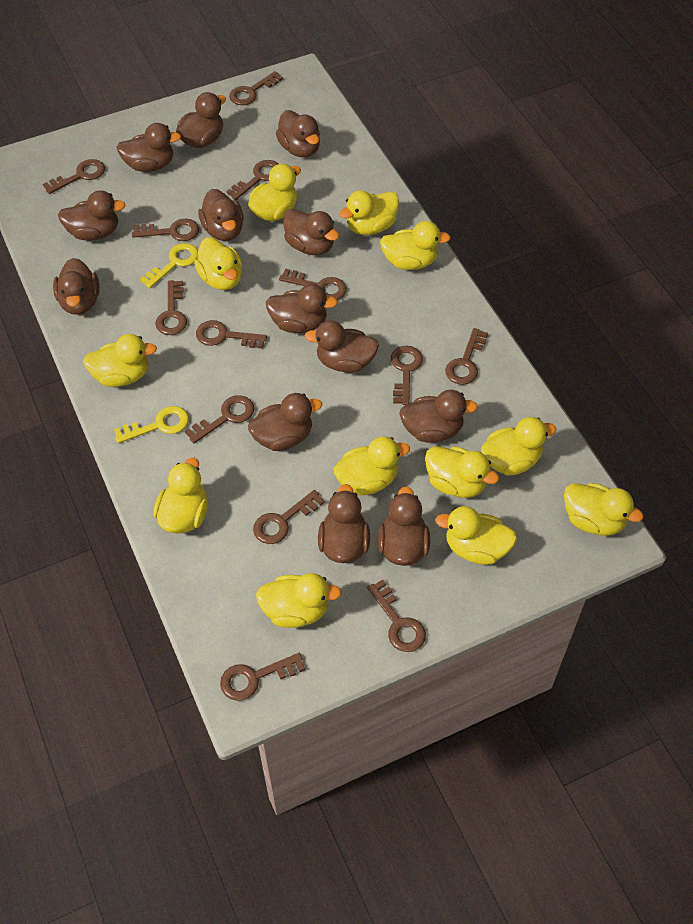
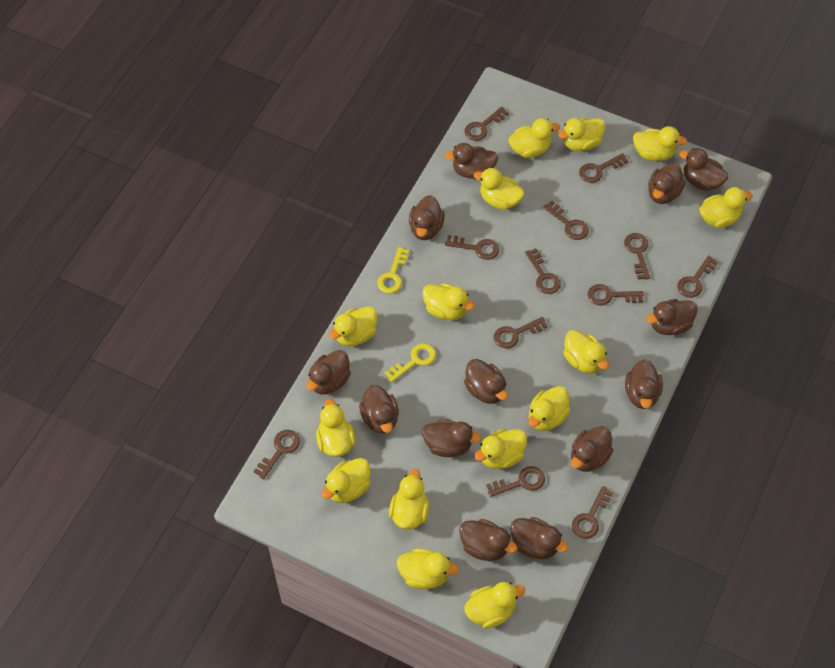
brown key: [43,159,105,194] [132,219,199,241] [156,280,187,335] [185,395,255,444] [196,320,267,349] [220,653,305,701] [226,160,278,200] [229,71,283,105] [253,490,325,544] [279,268,347,300] [367,579,426,652] [391,346,423,405] [445,328,488,385] = 13 -> [253,430,300,479] [445,235,499,260] [465,107,509,141] [486,466,545,497] [494,317,548,349] [525,248,561,294] [543,201,589,240] [572,486,614,539] [579,153,629,183] [588,284,644,306] [624,233,650,280] [677,256,718,298] = 12
yellow duck: [83,334,157,387] [153,458,208,534] [194,237,242,290] [248,164,301,221] [256,573,342,628] [334,436,410,495] [339,191,399,235] [380,221,451,270] [425,446,499,498] [435,506,517,565] [481,417,557,475] [564,483,643,536] = 12 -> [316,399,355,457] [321,458,371,503] [329,306,377,346] [389,469,429,529] [397,549,459,589] [422,283,475,320] [464,582,525,628] [473,168,525,210] [474,429,527,469] [508,118,560,158] [528,386,571,431] [558,118,606,151] [563,330,609,374] [633,126,687,161] [699,187,753,228] = 15

